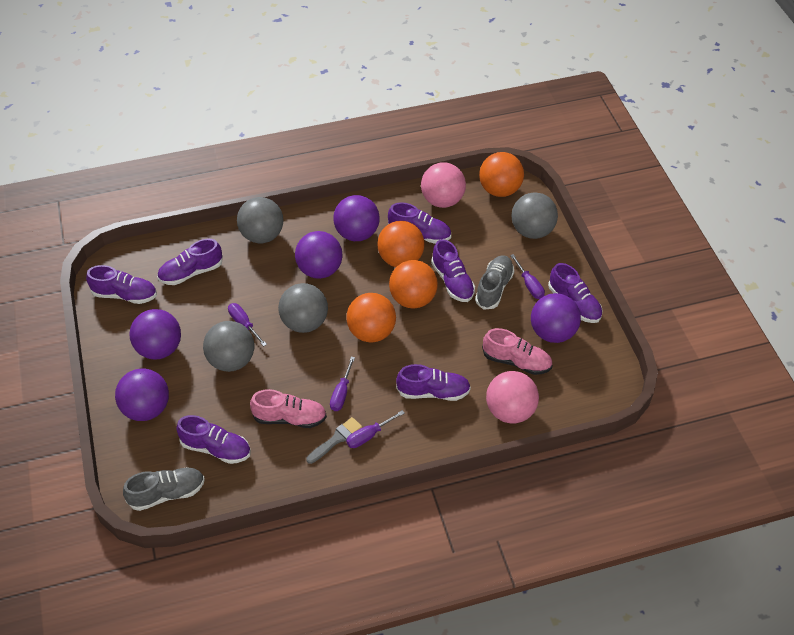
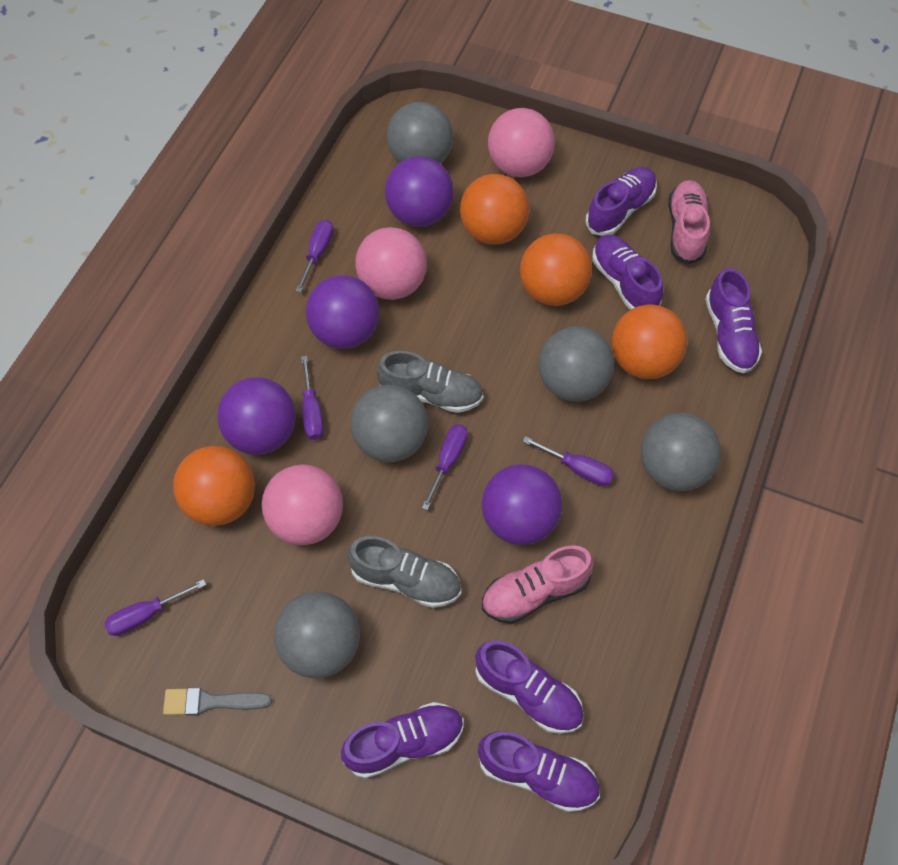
grey ball: [203,321,254,372] [237,197,283,243] [278,283,328,333] [512,192,558,239] = 4 -> [274,591,360,679] [350,384,428,462] [387,102,453,164] [539,326,614,402] [640,413,721,491] = 5
pink ball: [421,163,466,208] [486,371,539,424] = 2 -> [262,464,343,545] [355,227,427,300] [488,108,555,177] = 3
purple ball: [115,369,169,421] [129,309,181,359] [295,231,343,279] [333,195,380,241] [531,293,581,343] = 5 -> [217,377,296,455] [306,275,380,349] [385,156,454,227] [482,464,562,545] = 4
purple screwdriver: [228,303,267,346] [330,357,355,411] [346,410,405,448] [510,254,545,299] = 4 -> [104,579,206,636] [296,220,334,292] [301,356,324,440] [422,424,468,510] [523,436,614,486] = 5
purple shoe: [86,265,157,304] [157,239,223,285] [176,415,251,464] [388,202,451,244] [396,364,471,401] [431,239,475,302] [548,263,603,323] = 7 -> [341,702,464,779] [475,641,584,734] [478,731,600,812] [585,167,657,236] [592,235,663,310] [705,268,762,373] = 6

